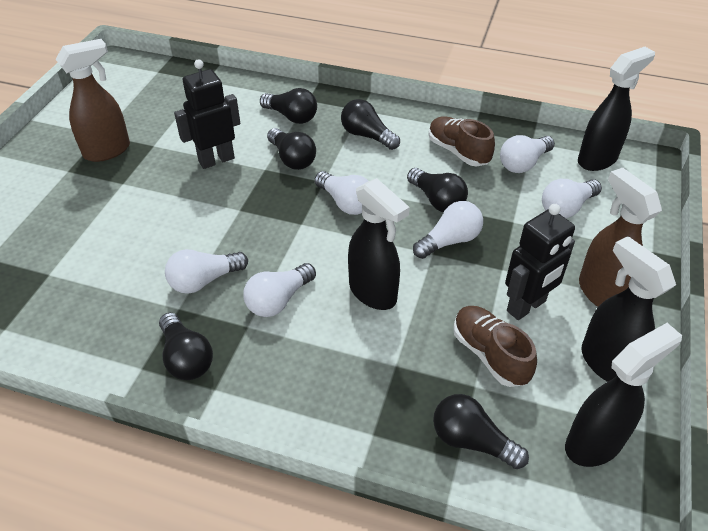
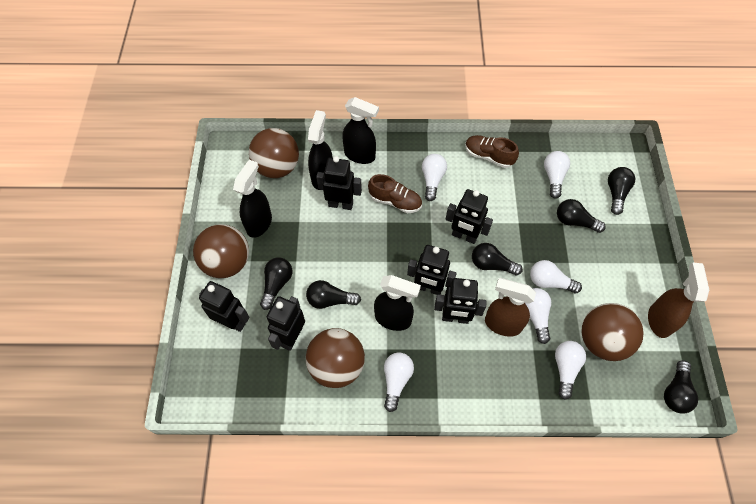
black robot: [174,59,240,169] [505,204,575,320] = 2 -> [199,281,249,332] [267,296,305,351] [316,156,362,210] [407,245,457,295] [434,278,487,324] [445,189,493,244] = 6
brown ball: none = 0 -> [193,224,249,278] [249,128,299,178] [306,328,365,388] [581,303,643,361] = 4

